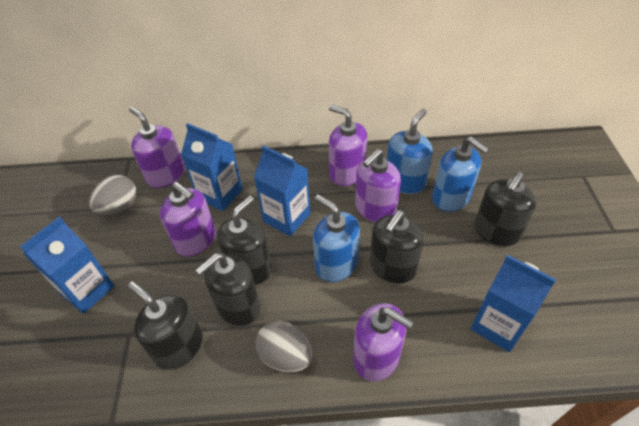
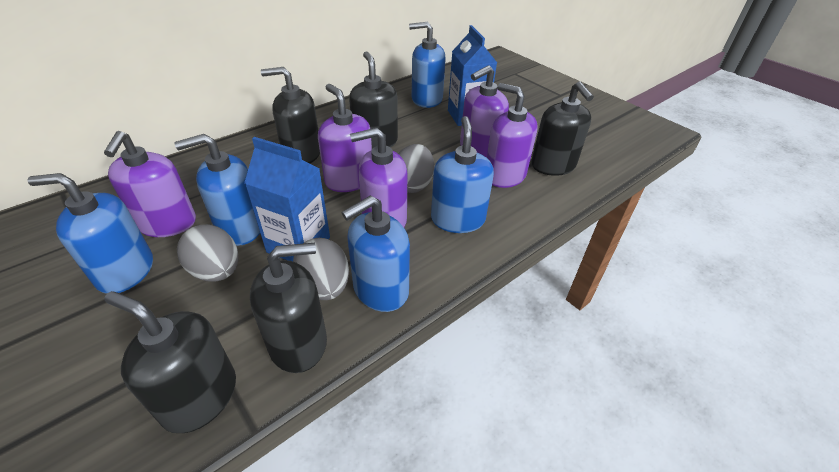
blue carton: [20,217,114,314] [181,123,243,211] [254,145,311,236] [471,255,556,352] = 4 -> [244,137,330,261] [448,25,497,126] = 2
blue soap dispenser: [313,194,360,282] [387,109,433,194] [432,136,489,212] = 3 -> [27,173,153,294] [174,134,260,246] [342,196,410,312] [409,22,446,108] [431,116,494,233] = 5
grey egg: [89,175,136,215] [255,321,312,373] = 2 -> [177,224,238,282] [293,238,349,300] [398,144,434,193] = 3

